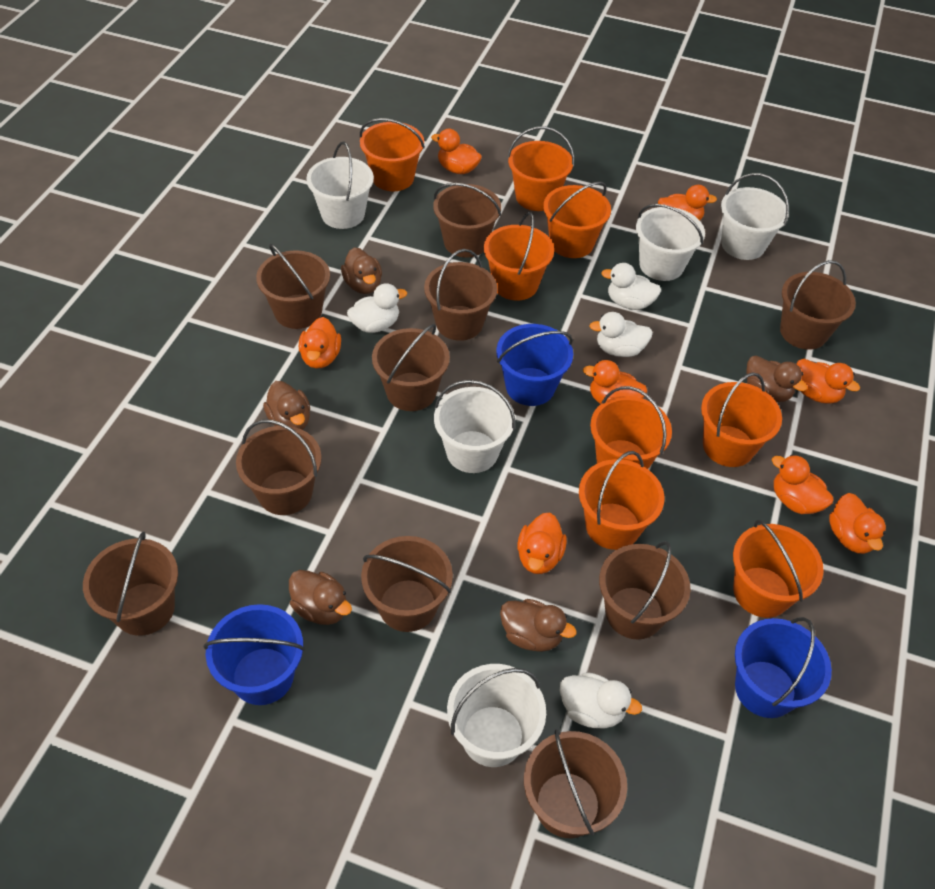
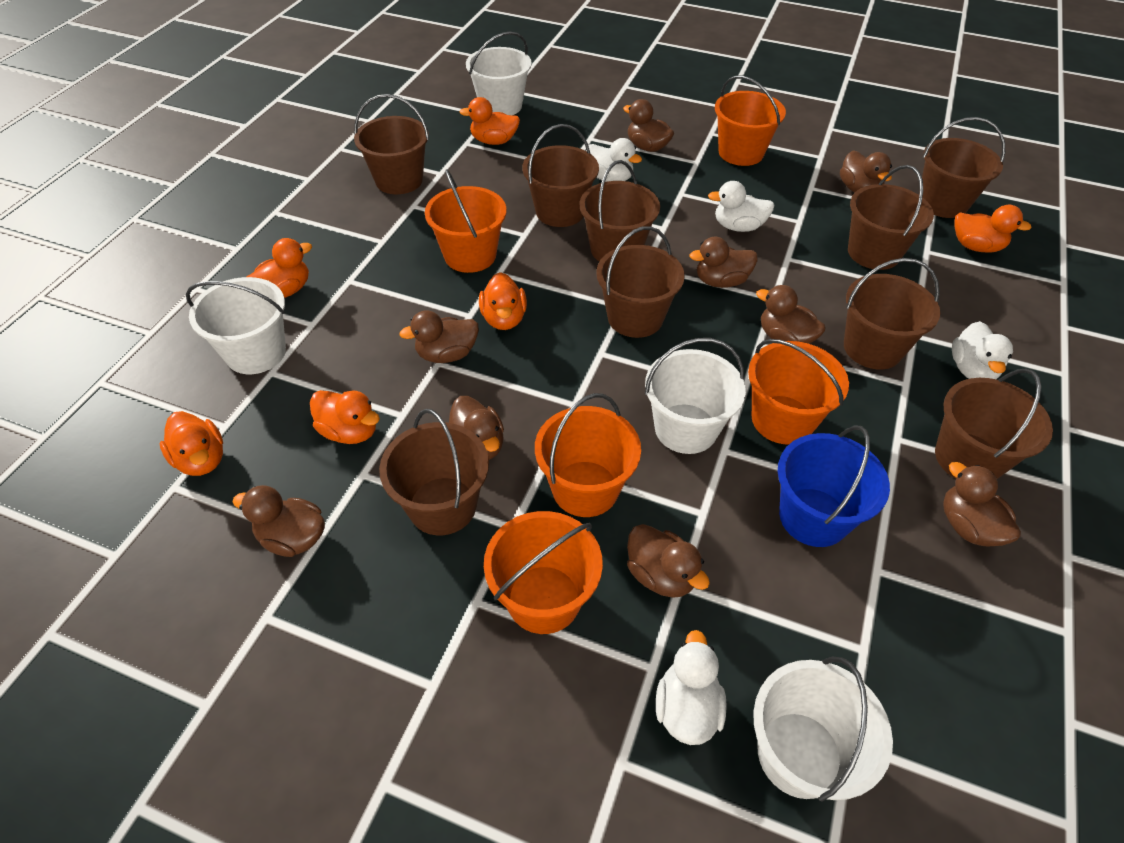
blue bucket: [203,604,305,705] [496,324,573,406] [735,617,832,718] = 3 -> [778,426,890,547] = 1
brown bucket: [83,532,178,636] [236,420,322,515] [256,244,330,329] [361,536,453,632] [372,324,450,411] [424,249,498,341] [433,183,501,257] [524,729,627,838] [599,541,691,639] [780,260,856,350] = 10 -> [354,94,429,194] [379,409,489,535] [522,124,599,227] [580,160,660,261] [596,226,685,338] [844,258,940,369] [848,165,934,270] [919,117,1005,218] [935,368,1053,479] = 9
brown duck: [263,381,310,430] [289,570,352,625] [341,247,382,294] [500,599,577,652] [746,355,807,402] = 5 -> [233,485,325,557] [399,310,479,363] [447,396,504,460] [623,99,674,152] [627,524,710,598] [689,237,758,288] [756,285,826,344] [840,150,892,193] [943,462,1021,546] = 9
orange bucket: [360,118,425,191] [484,212,554,301] [507,126,574,211] [543,181,611,258] [579,451,664,550] [590,386,672,469] [701,372,782,467] [733,520,824,618] = 8 -> [425,169,507,273] [484,511,603,634] [535,393,641,517] [715,76,786,166] [748,339,849,445] = 5
orange duck: [299,317,341,368] [431,129,482,174] [517,512,567,574] [583,360,647,404] [658,185,717,220] [772,455,834,514] [797,359,860,404] [829,493,886,554] = 8 -> [160,411,223,476] [246,238,312,298] [310,390,380,444] [459,97,520,145] [479,272,527,330] [954,205,1032,253] = 6
white bucket: [306,142,374,229] [434,380,515,473] [447,664,546,767] [636,204,705,281] [721,173,789,260] = 5 -> [186,277,286,374] [466,32,532,115] [645,338,746,454] [753,657,893,801] = 4

